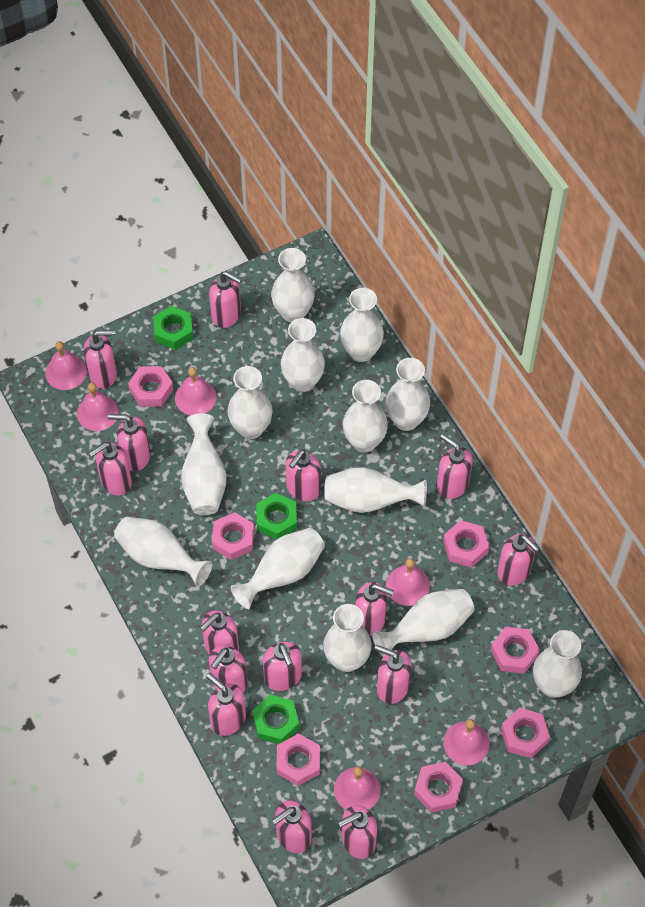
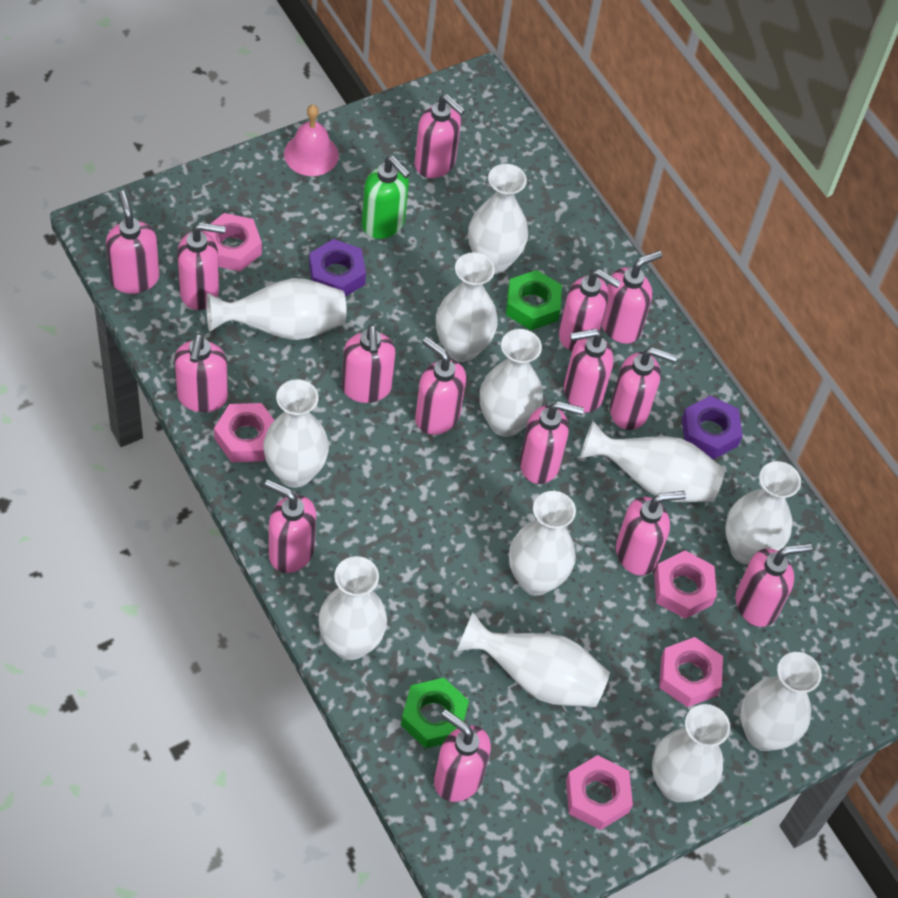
green nut: [153,306,193,350] [252,695,300,744] [256,493,297,540] = 3 -> [401,678,469,748] [506,270,562,330] = 2
green soap dispenser: none = 0 -> [362,156,411,239] = 1
pink bell: [45,341,87,390] [77,382,119,431] [175,367,217,415] [334,766,381,810] [386,558,430,606] [443,719,490,765] = 6 -> [284,105,339,176] = 1
pink nut: [128,366,174,407] [212,512,254,560] [276,734,320,786] [414,762,463,813] [443,520,489,568] [491,627,540,674] [501,708,550,758] = 7 -> [203,213,262,272] [214,403,275,462] [566,755,633,830] [654,550,717,619] [659,637,723,707] = 5
purple nut: none = 0 -> [309,239,366,297] [682,396,743,460] = 2
white vase: [114,517,212,587] [181,413,226,515] [228,366,272,439] [231,528,325,609] [271,248,315,323] [281,318,325,392] [323,604,372,672] [324,467,427,513] [340,288,384,362] [343,380,388,453] [372,589,475,657] [386,358,430,431] [533,630,582,698] = 13 -> [206,278,347,340] [263,379,329,488] [318,556,387,660] [436,252,498,362] [457,612,610,707] [468,164,528,274] [480,329,543,437] [509,491,576,595] [580,421,725,502] [652,704,730,802] [725,461,801,565] [740,652,822,751] = 12

